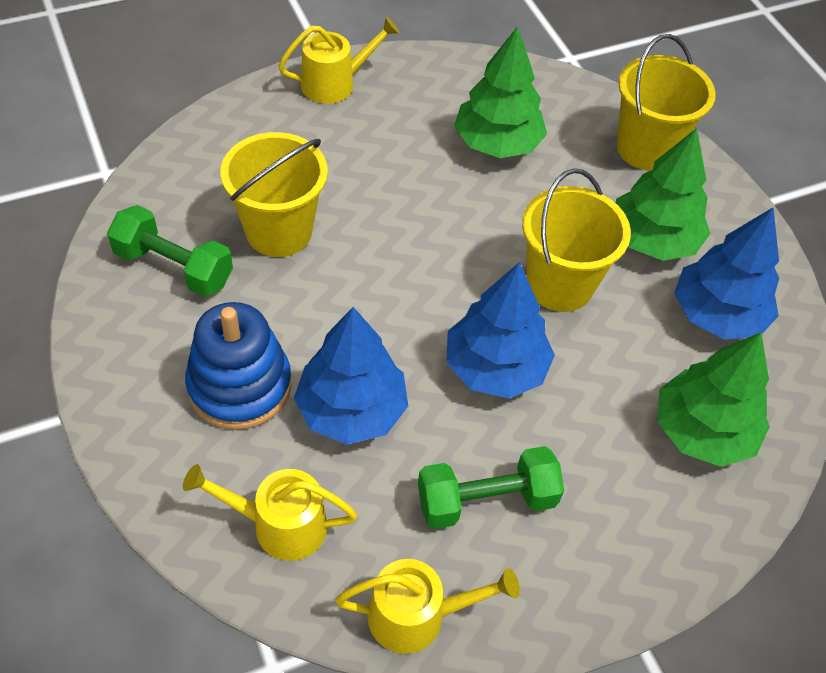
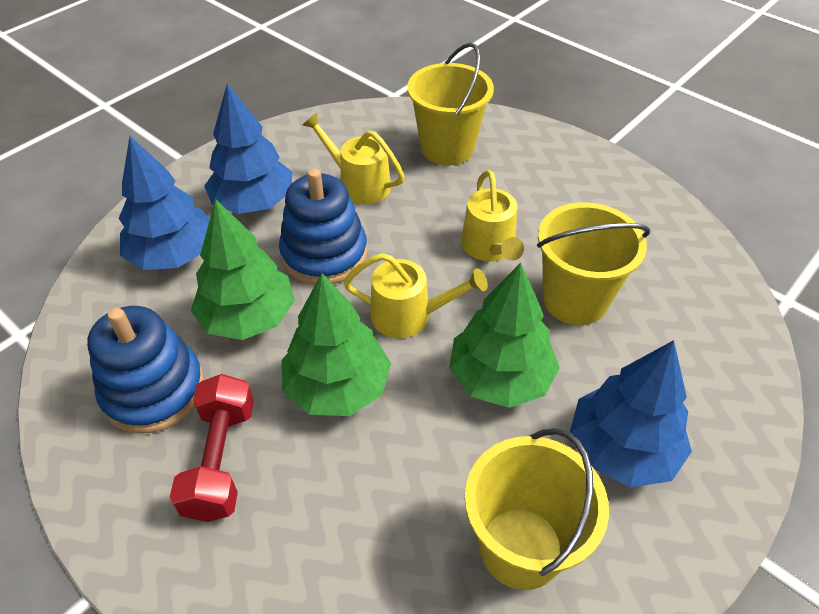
blue stacking toy: [185,302,292,430] = 1 -> [87,306,204,434] [279,168,367,285] = 2
green dumbbell: [107,205,233,297] [418,446,564,529] = 2 -> none = 0
red dumbbell: none = 0 -> [170,374,254,522] = 1

